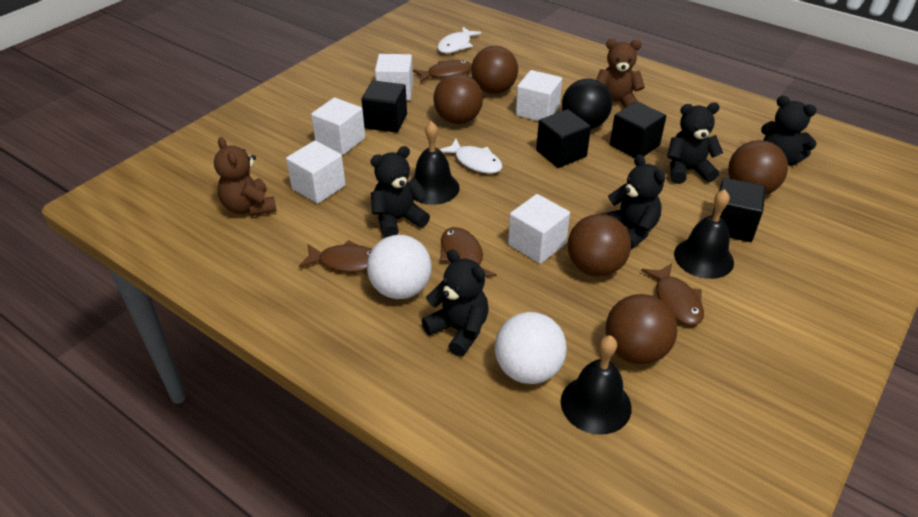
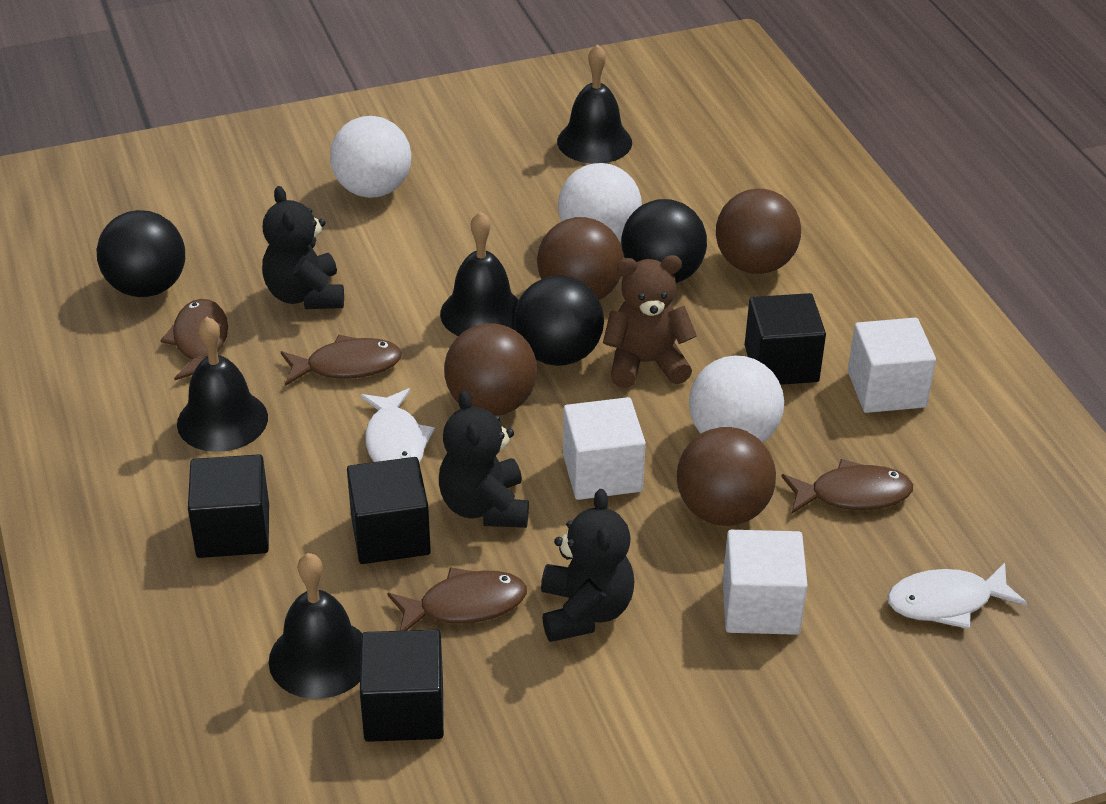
black ball: [562,79,612,129] = 1 -> [97,210,185,297] [514,275,604,366] [621,199,707,283] = 3
black bell: [410,121,460,205] [561,335,632,435] [674,189,734,279] = 3 -> [177,317,268,452] [269,553,362,699] [440,211,519,336] [557,44,632,164] = 4
black teddy bear: [370,146,430,237] [421,249,489,357] [601,154,665,250] [667,102,723,184] [761,96,817,166] = 5 -> [262,186,344,309] [439,390,529,528] [541,489,634,642] = 3
brown ball: [433,74,483,124] [471,46,518,94] [568,214,631,276] [606,294,678,364] [728,140,788,195] = 5 -> [444,323,537,416] [537,217,624,300] [677,427,776,526] [716,189,801,274] = 4
brown teddy bear: [214,137,276,216] [596,39,645,108] = 2 -> [603,255,697,388] = 1
white ball: [367,235,432,299] [495,312,567,384] = 2 -> [330,116,411,198] [558,163,642,242] [689,356,784,443] = 3
white cube: [286,141,346,204] [311,97,365,155] [375,54,413,100] [508,194,570,264] [516,70,562,121] = 5 -> [563,397,646,500] [723,530,808,635] [848,318,936,413] = 3

